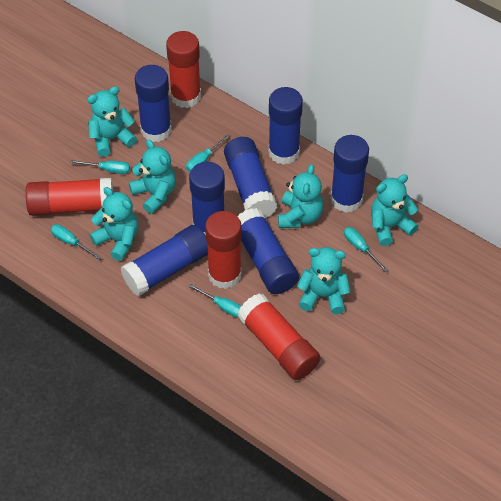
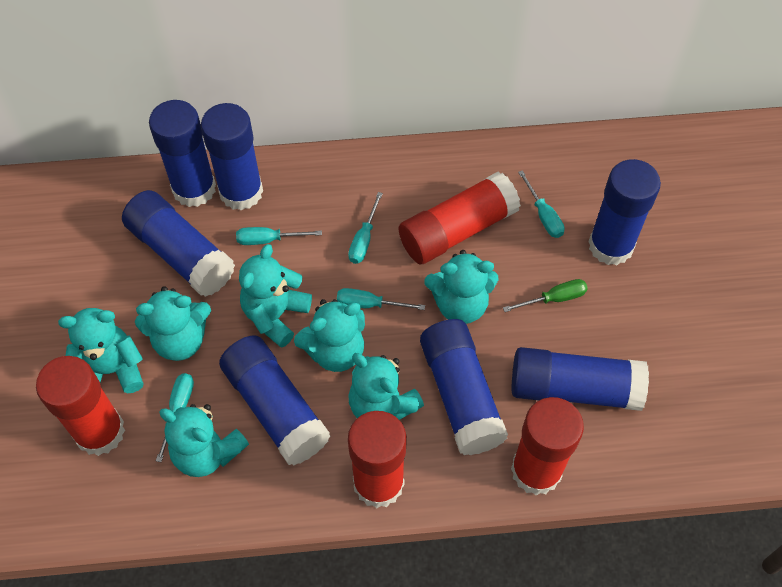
green screwdriver: none = 0 -> [503,279,588,312] = 1
turquoise teddy bear: [87,87,137,157] [89,187,138,261] [129,140,176,214] [278,164,323,228] [297,247,351,314] [371,174,418,246] = 6 -> [58,308,144,393] [135,286,211,361] [159,404,249,477] [239,244,312,348] [294,299,365,372] [349,353,424,420] [424,250,498,324] = 7

